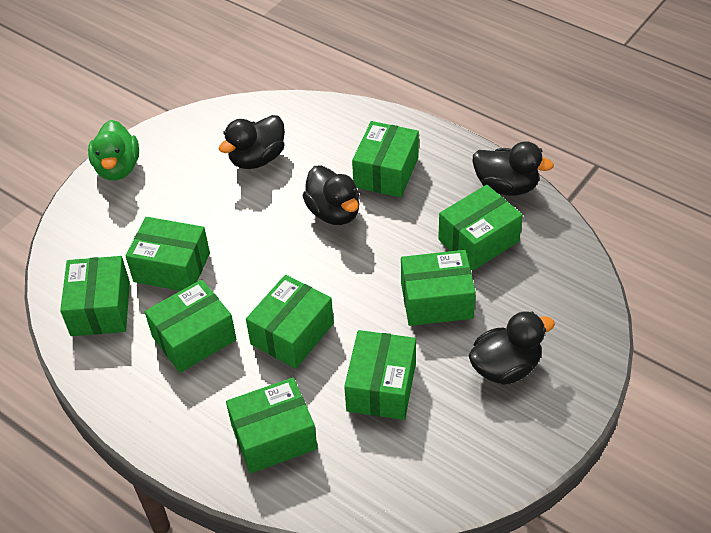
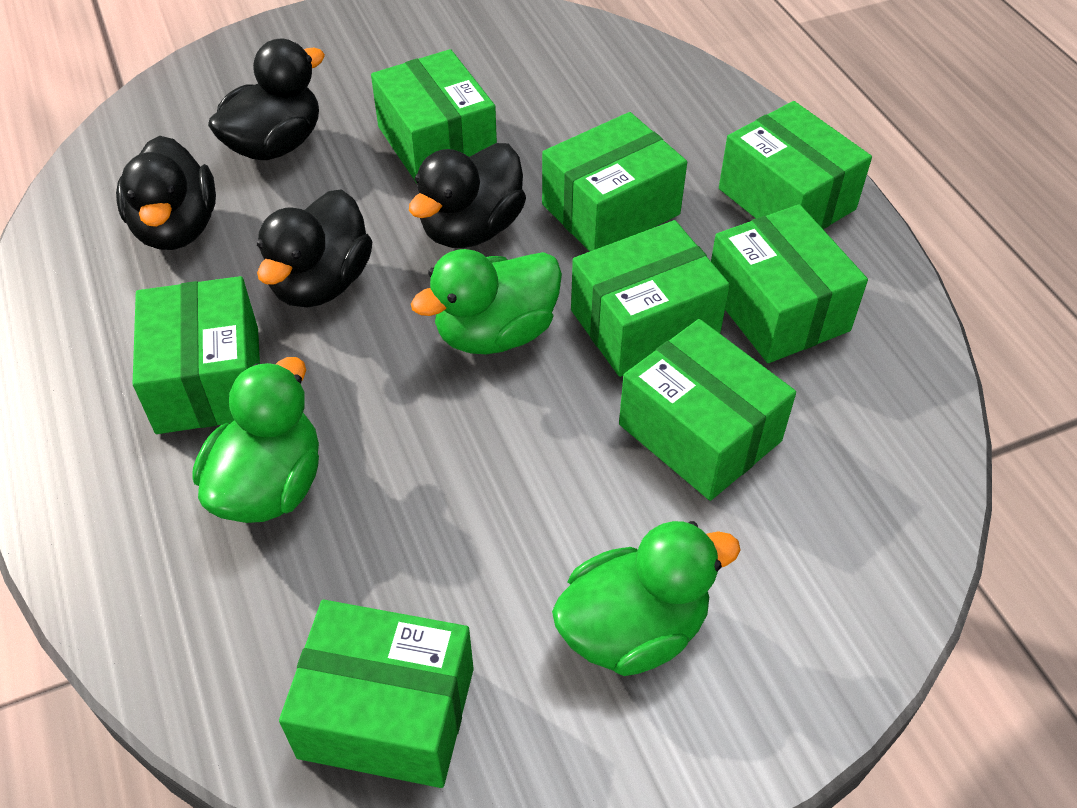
green box: [60,256,130,336] [126,217,210,291] [145,279,237,373] [226,377,317,473] [246,275,334,369] [344,330,416,420] [352,121,419,198] [401,250,476,326] [438,185,523,271] = 9 -> [133,276,260,434] [279,600,474,788] [371,49,497,183] [542,112,687,251] [571,220,730,377] [619,319,796,501] [711,204,868,363] [719,101,872,229] = 8
green duck: [88,120,139,180] = 1 -> [193,357,319,523] [411,249,562,354] [552,521,740,676] = 3

